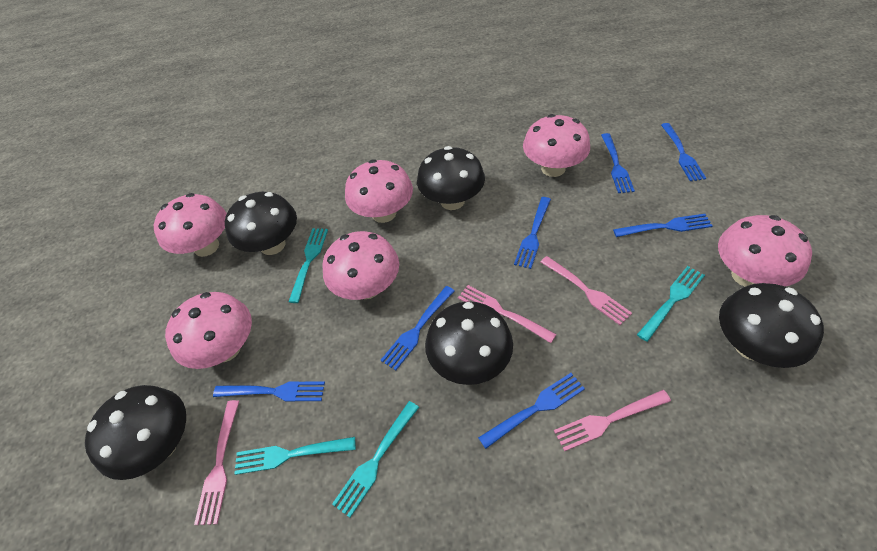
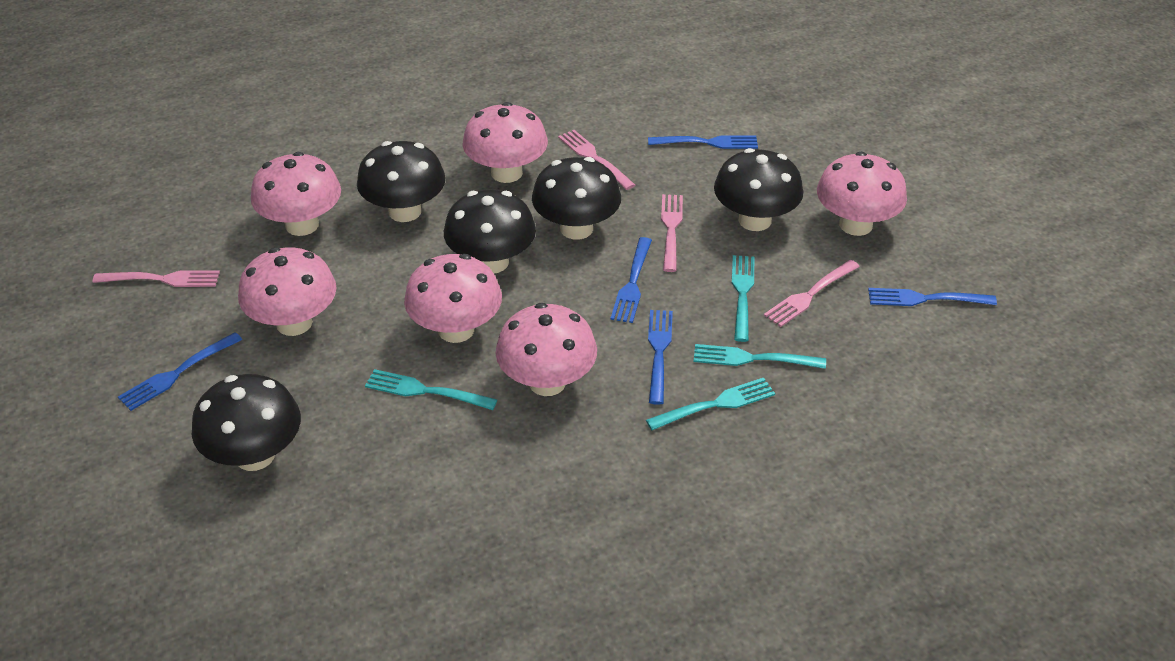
blue fork: [213,381,325,401] [381,286,454,370] [478,373,585,449] [514,197,551,269] [601,133,635,193] [613,214,712,237] [661,123,706,181] = 7 -> [118,333,242,411] [610,237,652,323] [648,135,758,149] [648,310,673,405] [868,288,997,306] = 5

